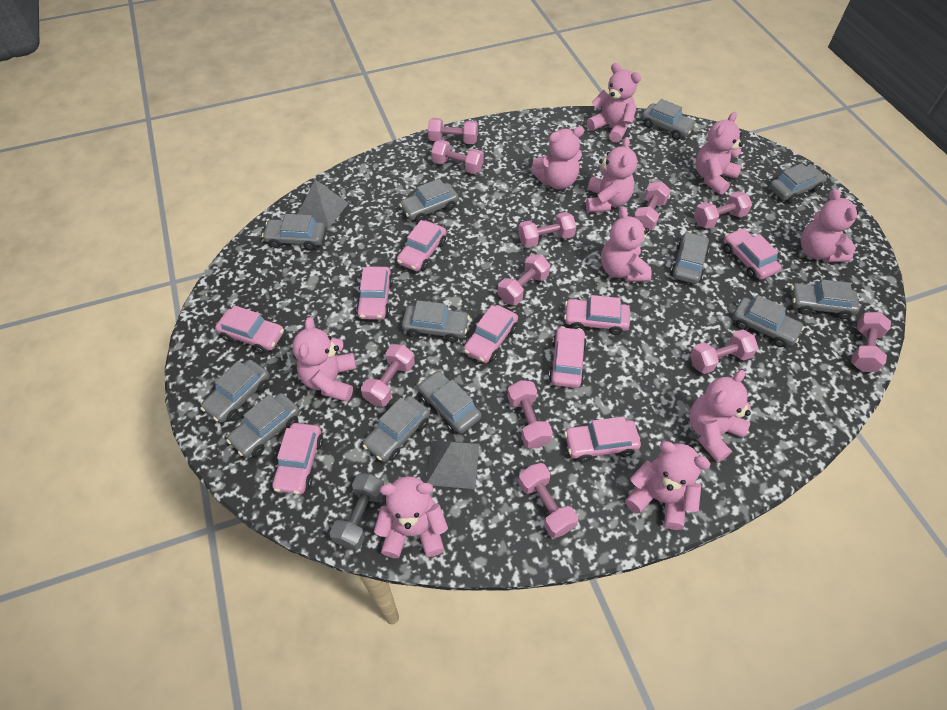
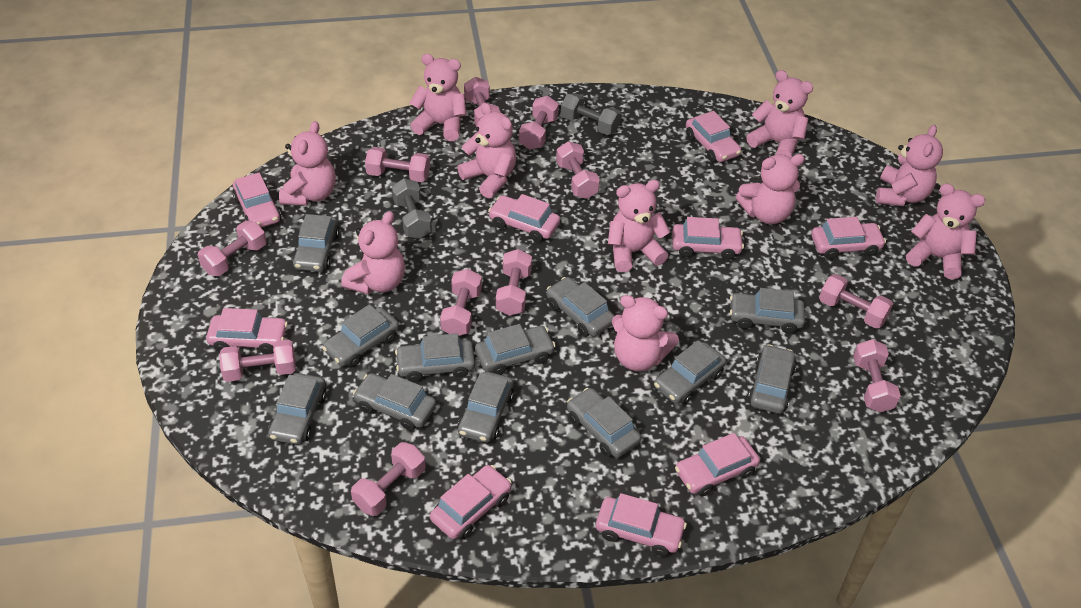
grey dumbbell: [329,473,384,550] = 1 -> [392,178,432,239] [561,93,621,135] = 2
grey pyramid: [298,180,349,228] [426,440,479,489] = 2 -> none = 0

